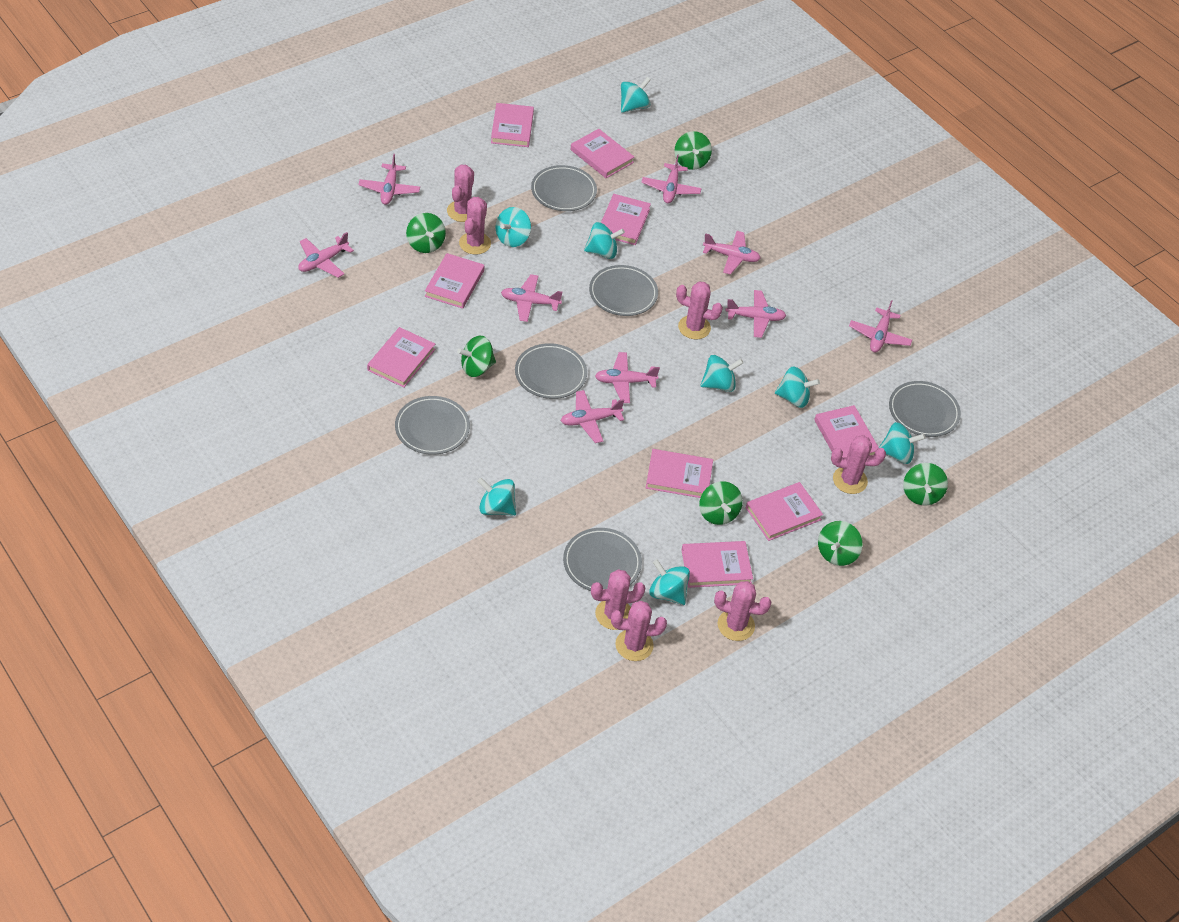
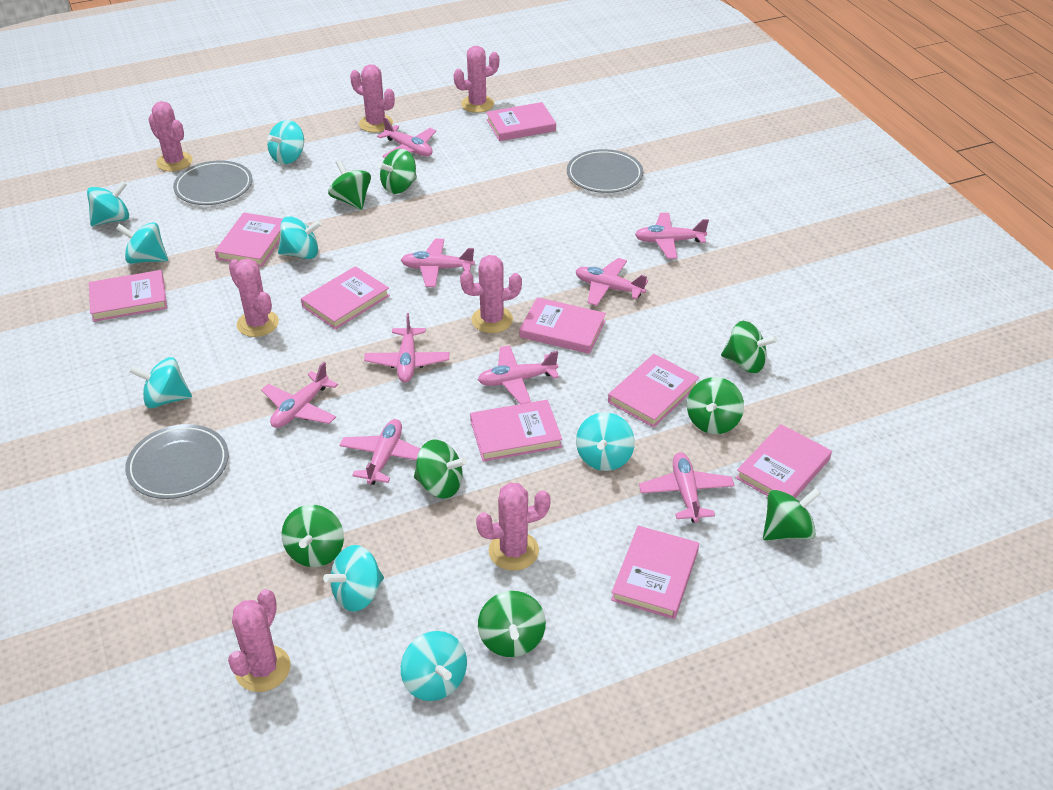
green spinning top: [406,213,446,253] [457,336,496,377] [674,131,712,170] [699,481,743,525] [818,521,863,566] [903,463,948,505] = 6 -> [281,505,344,567] [328,160,371,210] [378,149,417,194] [414,440,467,498] [478,591,546,657] [687,377,744,434] [721,321,777,373] [763,488,821,541] = 8
grey plate: [395,396,470,455] [515,343,587,399] [531,165,597,211] [563,528,642,591] [589,265,658,316] [889,381,961,437] = 6 -> [125,424,229,499] [173,160,252,205] [567,149,643,193] = 3

